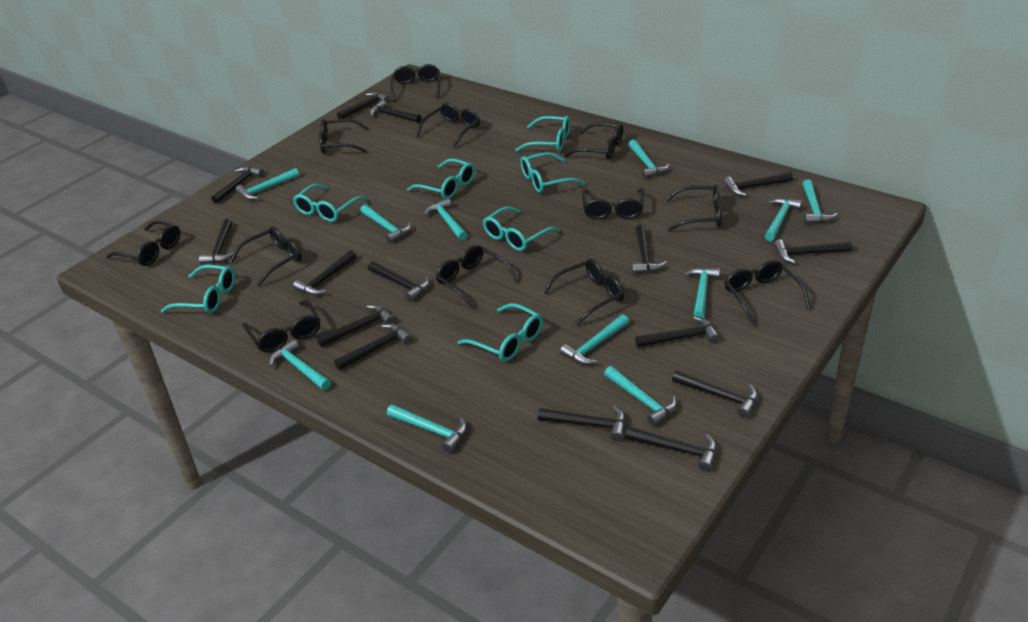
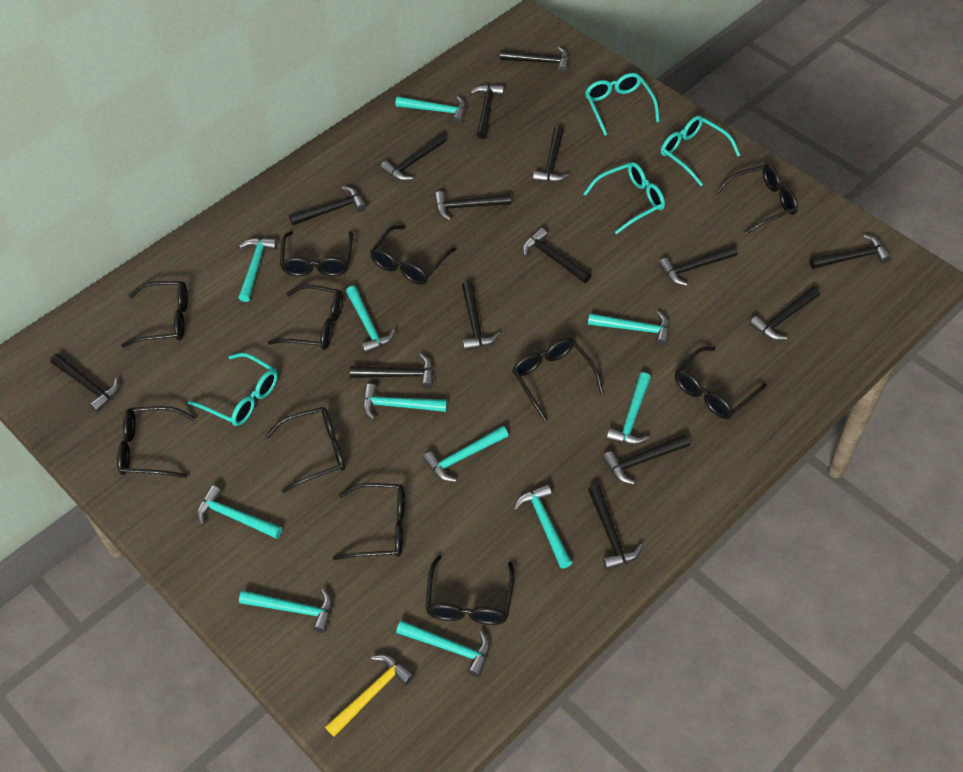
black glasses: [106,221,180,266] [230,226,302,287] [242,300,320,353] [319,119,368,154] [390,64,441,102] [416,103,480,148] [435,245,518,309] [542,259,624,326] [564,122,623,160] [582,188,644,219] [665,184,722,231] [724,260,811,326] = 12 -> [117,406,196,478] [121,281,188,348] [265,407,345,493] [267,284,343,350] [280,231,353,276] [333,483,405,560] [370,225,456,285] [425,555,515,625] [512,338,604,422] [675,346,767,419] [716,164,798,234] = 11
turquoise glasses: [161,265,235,313] [293,184,367,222] [407,158,475,199] [458,303,543,361] [483,207,560,251] [515,116,570,152] [520,152,585,193] = 7 -> [188,352,278,426] [583,162,665,234] [585,73,660,136] [661,115,740,186] = 4
yellow hammer: none = 0 -> [325,655,414,737] = 1

